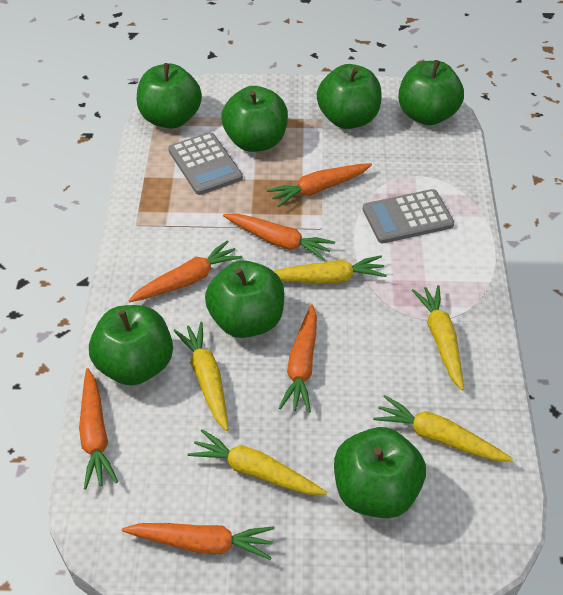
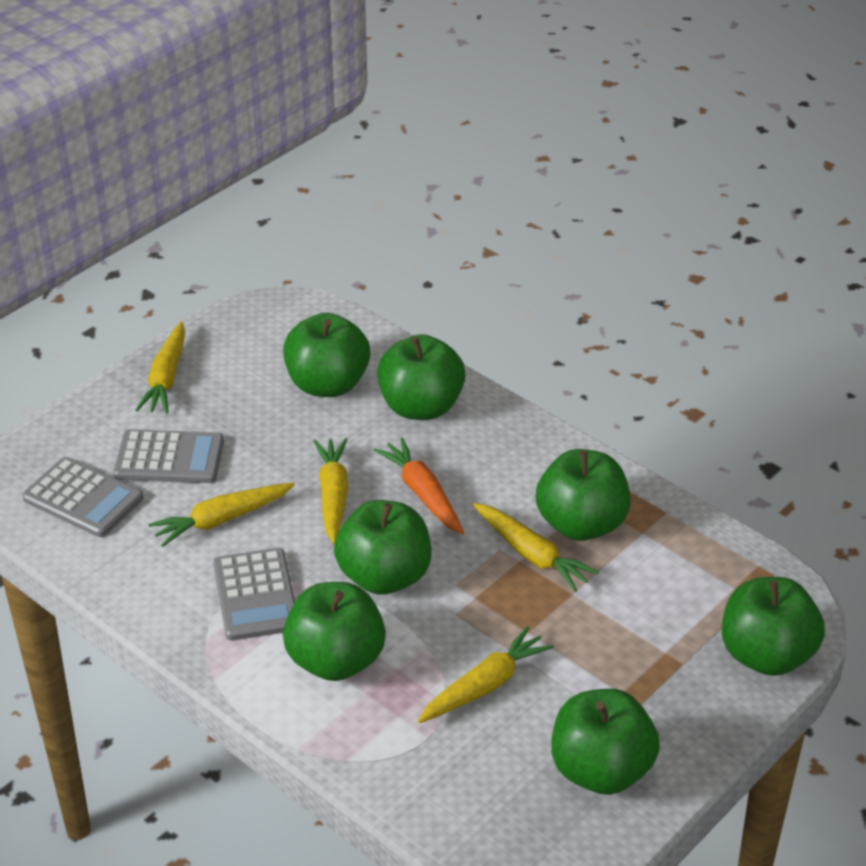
grey calculator: [168,132,243,195] [363,189,454,243] = 2 -> [22,457,143,537] [114,429,224,483] [213,548,295,641] = 3
orange carrot: [79,368,118,489] [122,523,275,560] [128,240,242,302] [223,213,335,261] [267,163,372,207] [279,304,317,413] = 6 -> [374,437,464,534] = 1

